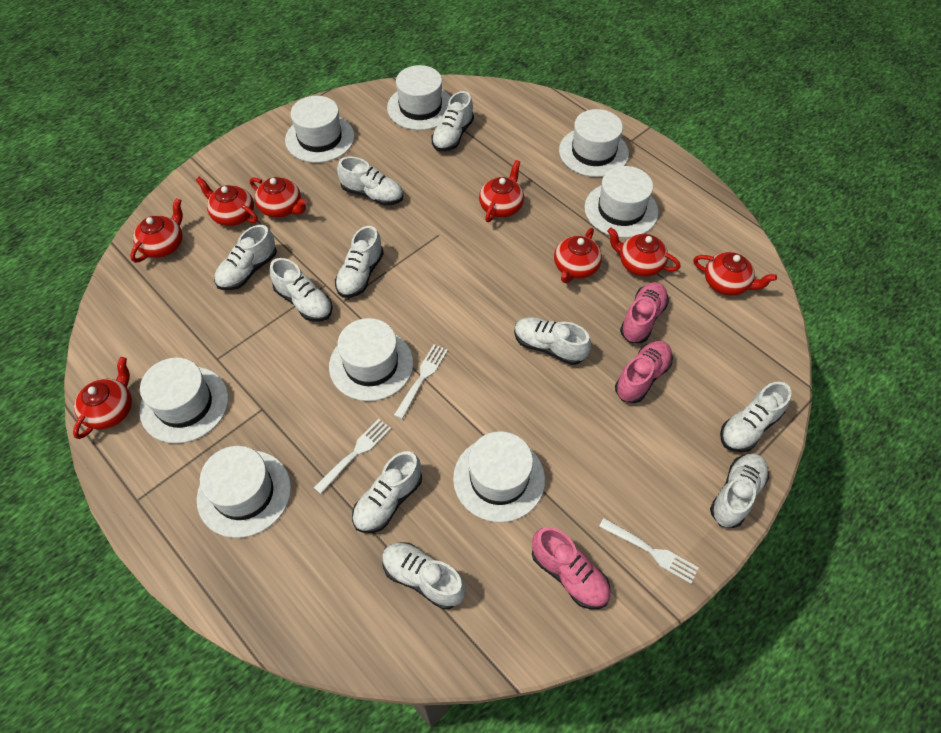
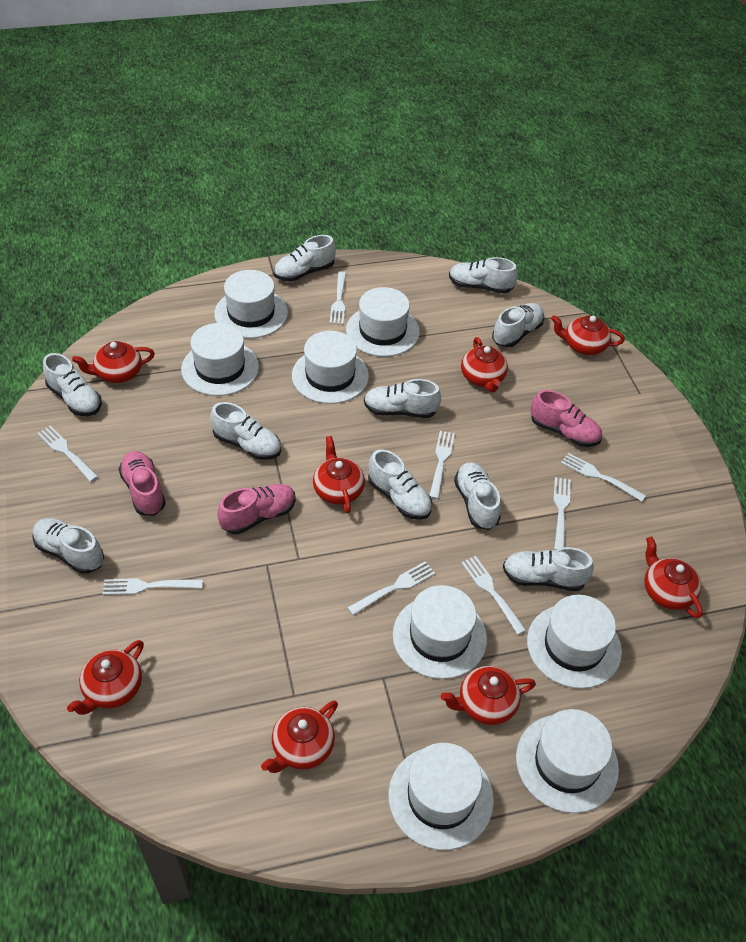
white fork: [314,419,391,494] [394,344,448,419] [599,518,698,584] = 3 -> [37,425,98,482] [103,578,203,595] [329,271,346,325] [347,561,435,615] [430,431,455,499] [461,556,526,635] [553,477,571,550] [561,453,646,502] = 8

